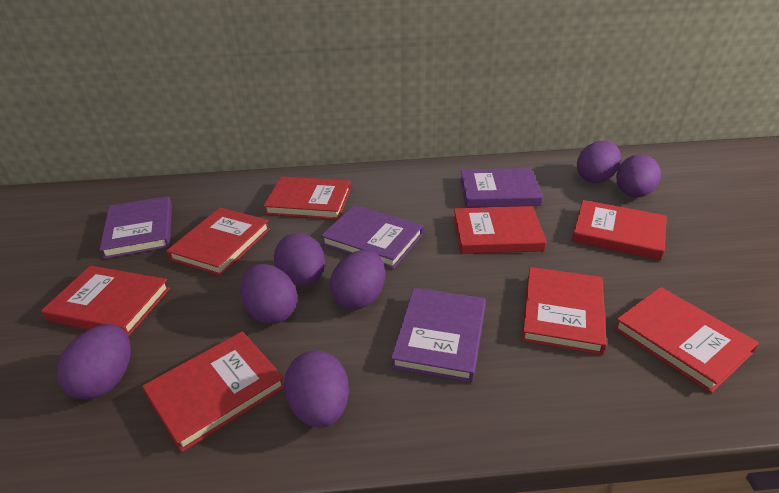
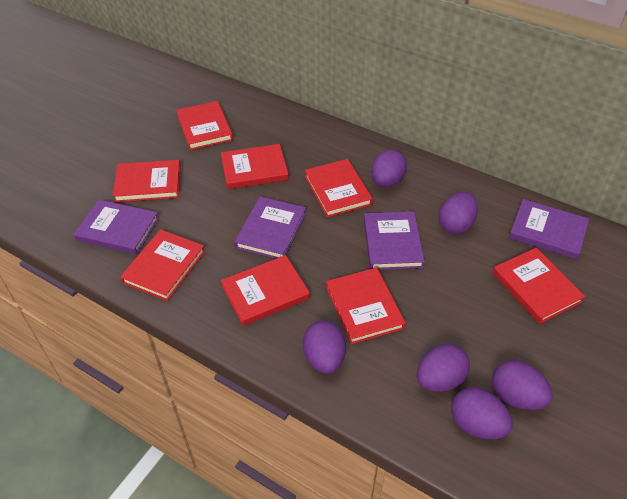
purple egg: [56,324,131,399] [240,264,297,324] [274,233,325,286] [284,350,349,428] [330,250,385,309] [577,141,621,183] [616,154,661,198] = 7 -> [303,321,346,374] [371,150,407,187] [417,344,470,392] [438,192,478,234] [451,388,513,439] [492,360,553,410] = 6

